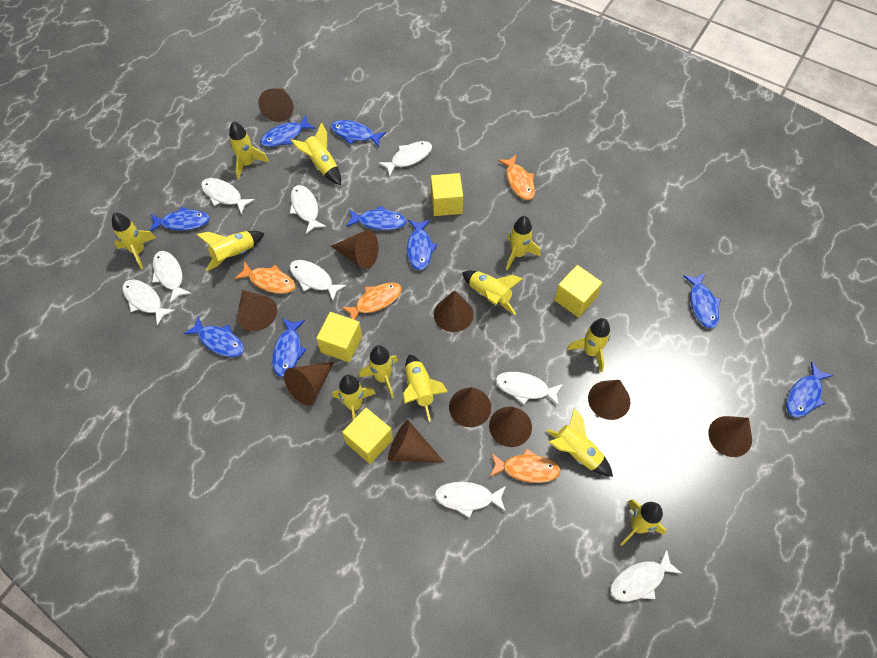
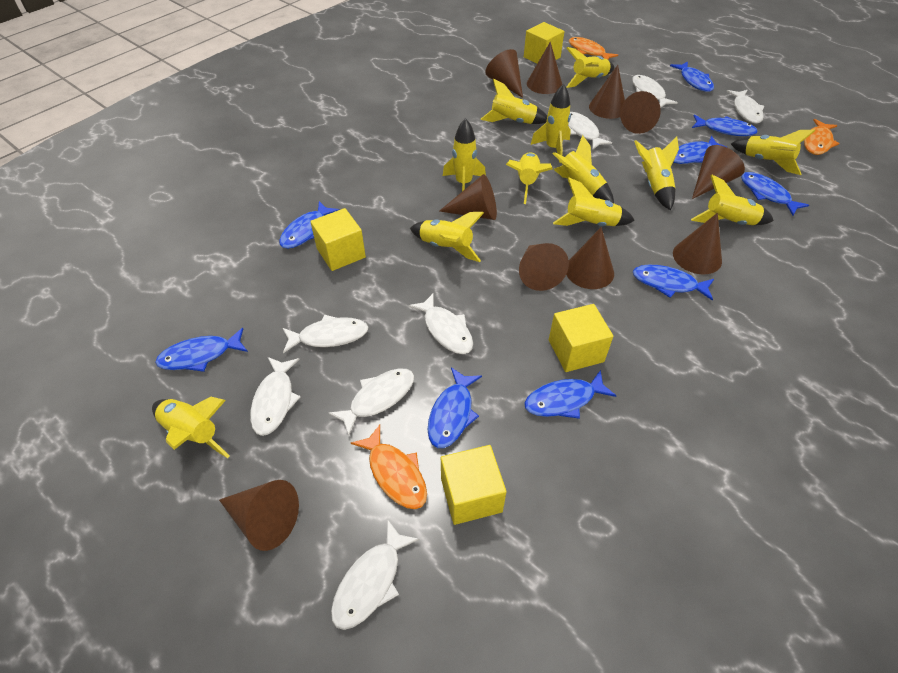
orange fish: [234,261,296,294] [341,283,402,320] [490,448,561,483] [498,154,535,200] = 4 -> [351,425,427,509] [569,37,618,60] [804,119,840,155] = 3
white fish: [122,279,175,326] [152,251,192,303] [201,178,255,214] [289,260,347,301] [290,185,326,234] [378,141,432,177] [434,482,506,518] [495,372,563,406] [610,549,682,601] = 9 -> [250,357,301,436] [283,315,369,353] [329,368,414,436] [331,519,420,630] [409,294,473,354] [568,112,612,150] [632,75,678,108] [726,90,764,124] = 8

